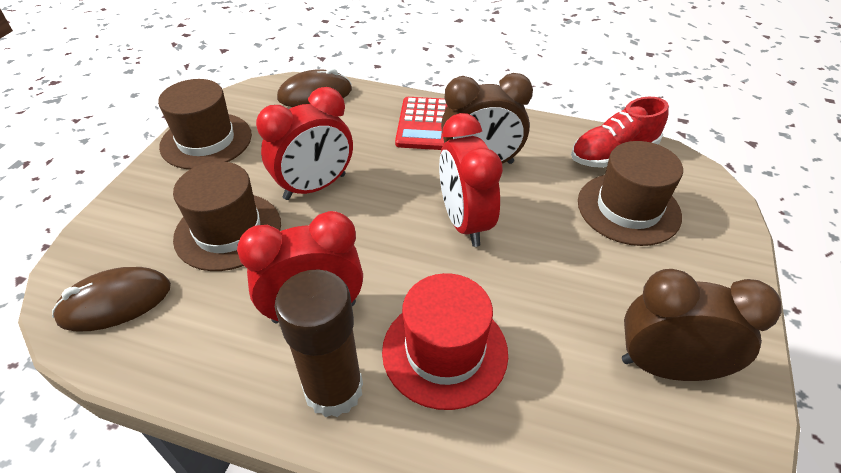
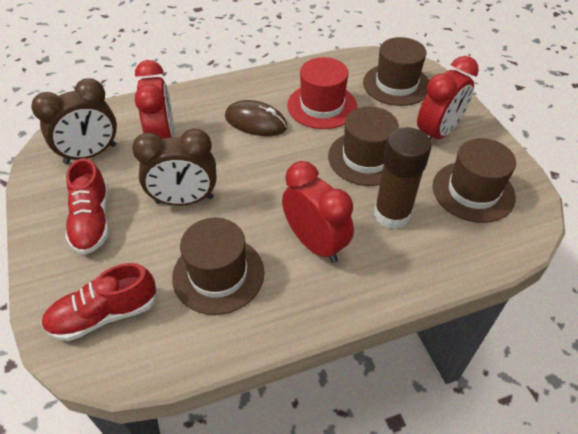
brown hat: [158,79,252,169] [173,162,281,271] [578,141,683,246] = 3 -> [172,218,264,315] [328,107,399,186] [363,37,429,106] [433,138,516,223] = 4
brown mouse: [52,267,171,331] [277,68,352,107] = 2 -> [225,100,287,136] = 1
red calculator: [395,97,447,150] = 1 -> none = 0
red shoe: [571,97,669,168] = 1 -> [41,263,158,341] [65,158,109,255] = 2

